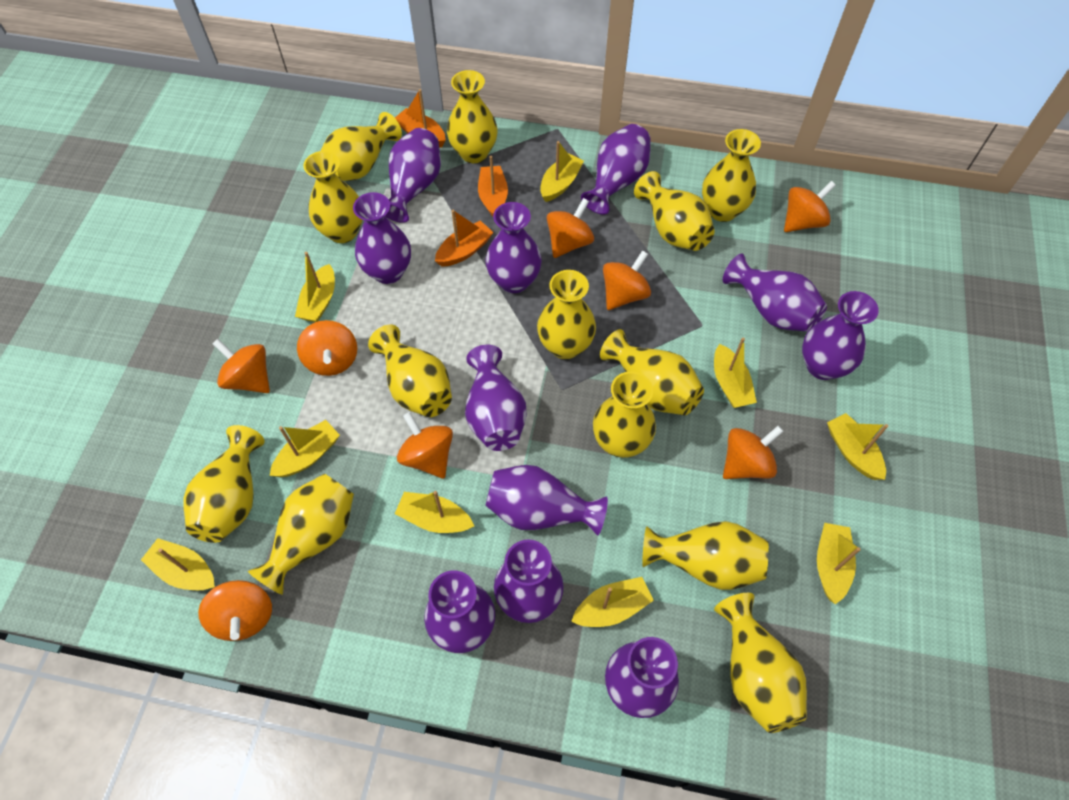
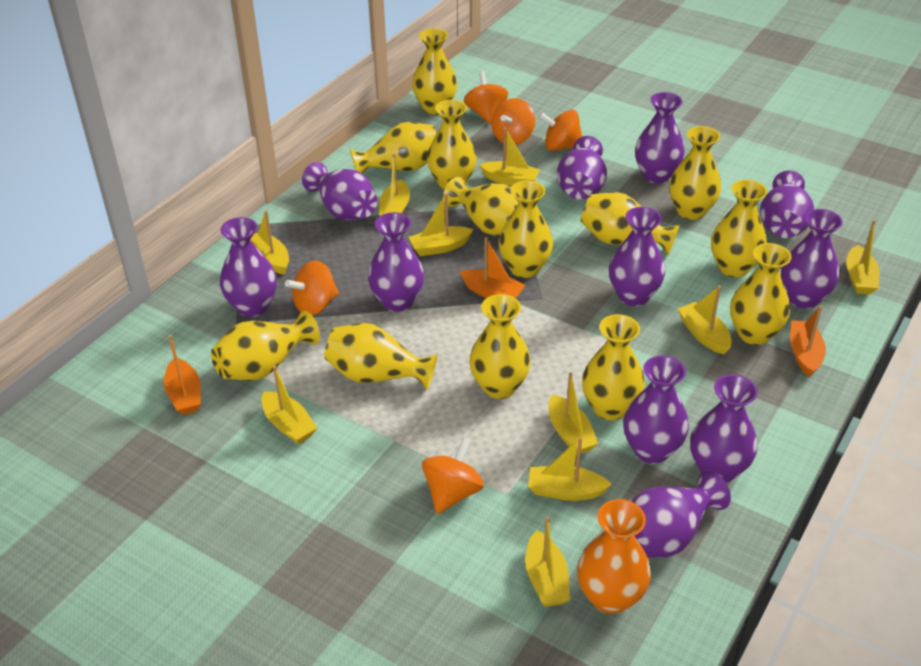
orange spinning top: [198,580,272,641] [212,339,270,393] [297,320,357,376] [397,412,453,479] [547,198,594,258] [603,250,651,310] [723,426,784,479] [784,181,836,232] = 8 -> [285,261,339,316] [422,437,484,514] [464,71,508,124] [492,98,535,145] [538,110,583,151] = 5
orange vase: none = 0 -> [577,499,651,614] = 1
yellow boat: [141,538,215,590] [270,420,340,477] [295,252,335,322] [395,491,474,533] [540,141,584,202] [571,577,654,627] [714,337,757,408] [817,523,861,604] [827,413,888,480] = 9 -> [251,210,289,275] [261,365,317,444] [379,153,410,216] [409,193,473,256] [479,128,540,186] [525,516,570,607] [528,437,612,501] [549,372,599,455] [678,286,732,354] [846,220,880,295] = 10

